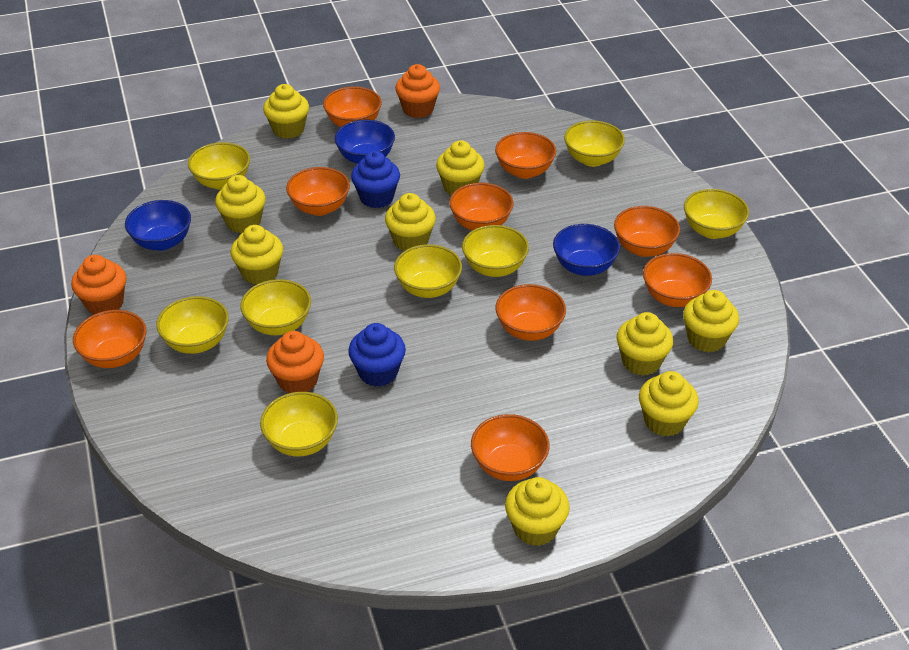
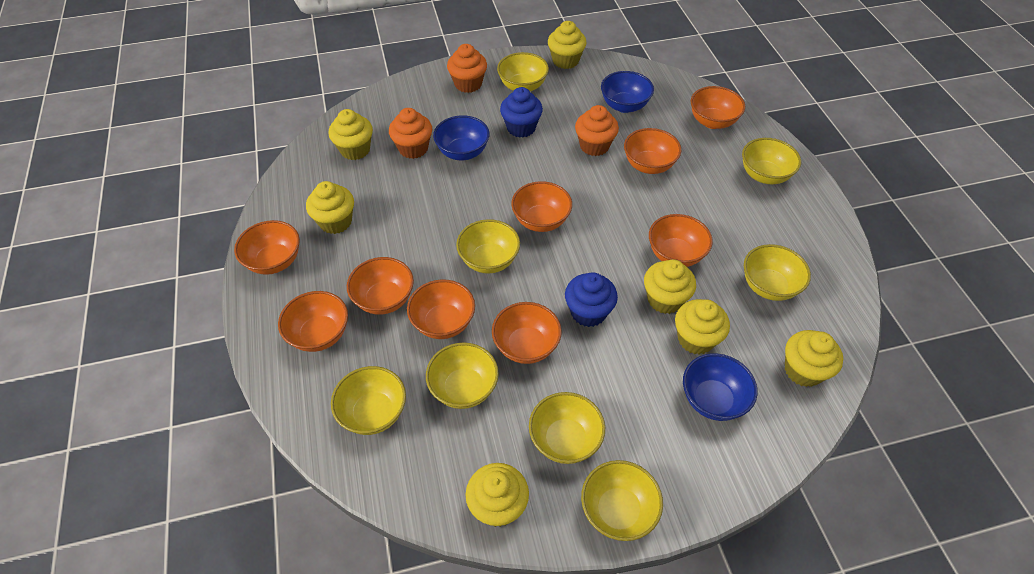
yellow cupcake: [215,175,266,233] [231,225,283,285] [263,84,309,139] [385,193,436,251] [436,140,485,195] [505,477,570,546] [616,312,673,376] [639,371,699,437] [683,290,739,352] = 9 -> [306,181,354,234] [329,109,373,160] [465,463,529,527] [548,21,587,69] [644,259,696,314] [675,299,730,355] [785,330,843,387] = 7

